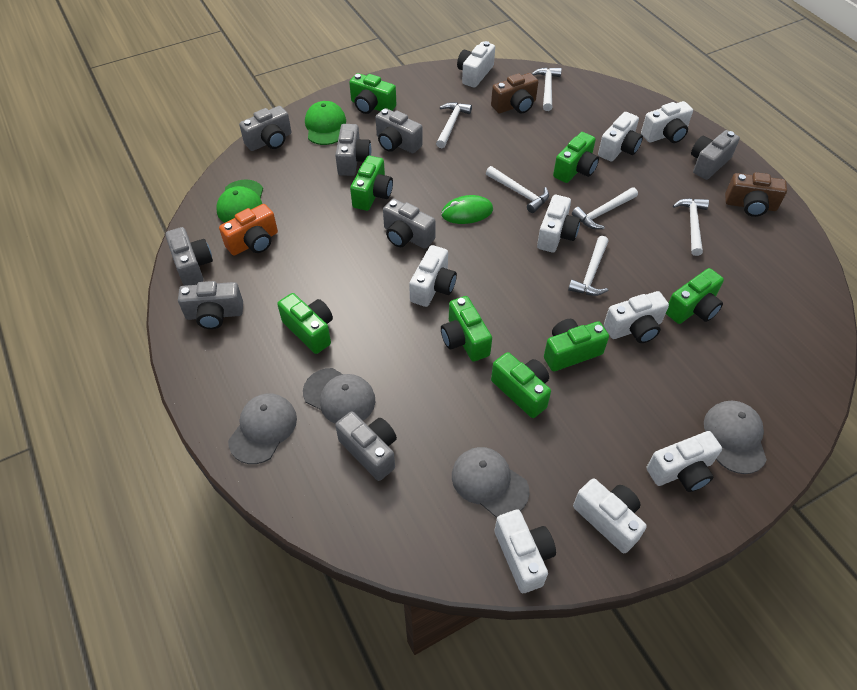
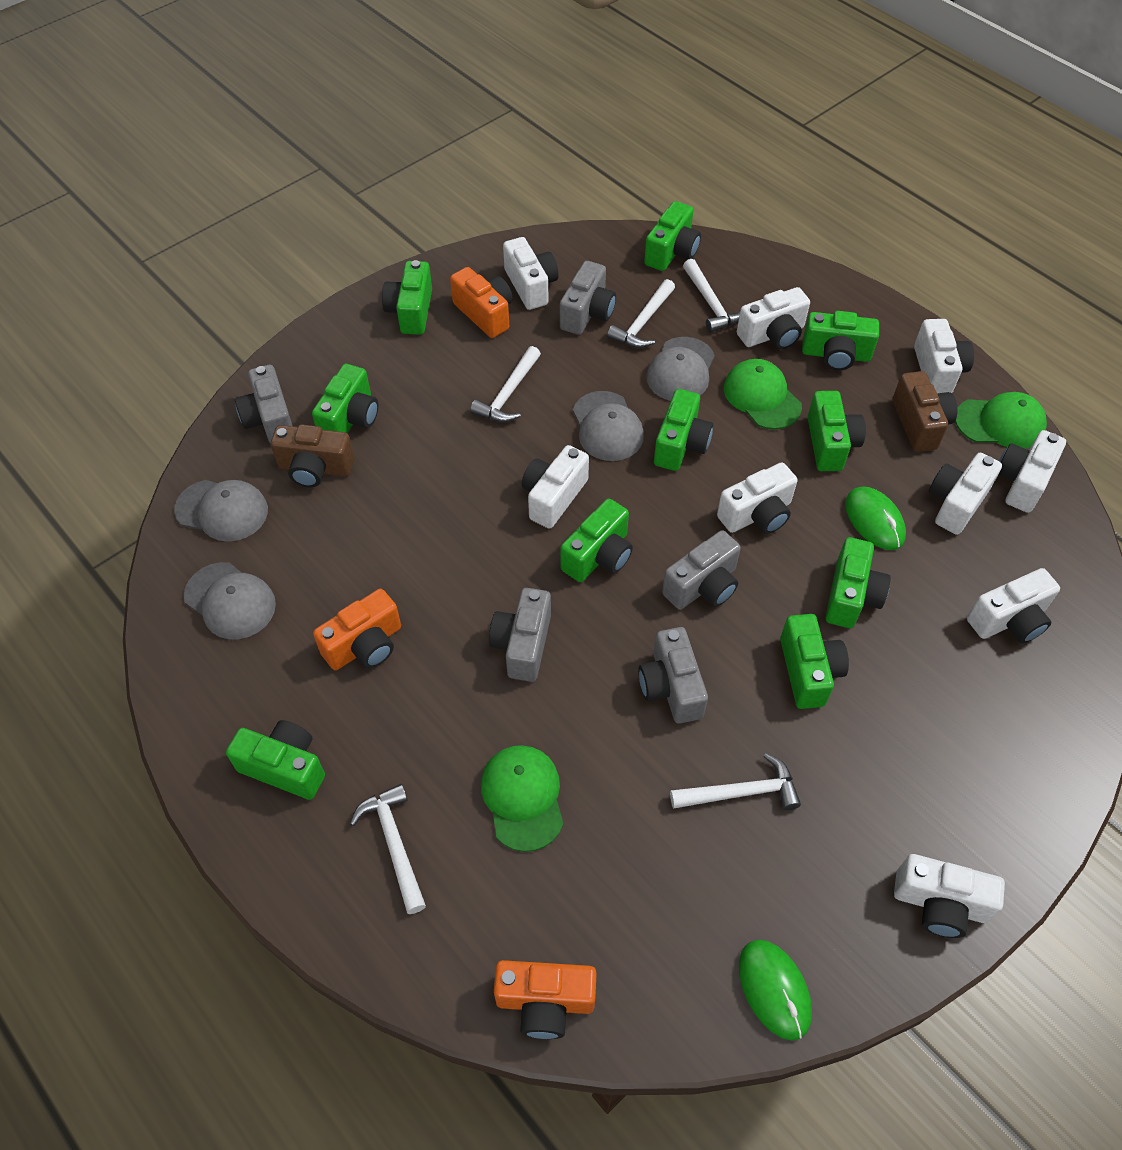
green camera: [277,293,333,354] [349,73,396,114] [350,156,393,211] [441,296,492,362] [491,352,551,418] [544,319,609,371] [553,132,599,183] [666,268,724,324] = 8 -> [226,720,325,800] [312,364,378,433] [382,260,432,335] [561,499,633,582] [644,201,701,271] [654,389,713,471] [780,614,849,709] [802,311,879,371] [807,391,866,471] [826,537,891,628] = 10
green cap: [216,180,263,223] [305,101,346,145] = 2 -> [481,745,563,852] [724,359,802,430] [955,392,1047,449] = 3
green mouse: [441,195,493,224] = 1 -> [739,940,812,1040] [845,487,906,550] = 2
grey camera: [165,227,213,286] [178,281,243,329] [239,106,291,151] [335,124,371,176] [335,412,397,481] [376,108,423,153] [383,199,436,249] [691,130,740,180] = 8 -> [235,365,292,444] [489,588,551,682] [560,261,616,335] [638,627,708,724] [662,530,741,610] = 5
orange camera: [219,204,278,256] = 1 -> [313,589,401,670] [450,267,513,338] [494,960,597,1039] = 3
white hammer: [436,102,472,148] [486,166,549,213] [532,67,562,111] [568,236,609,296] [572,187,638,229] [673,198,709,256] = 6 -> [350,784,426,914] [470,346,541,422] [607,279,675,348] [670,753,801,810] [683,259,740,333] = 5

